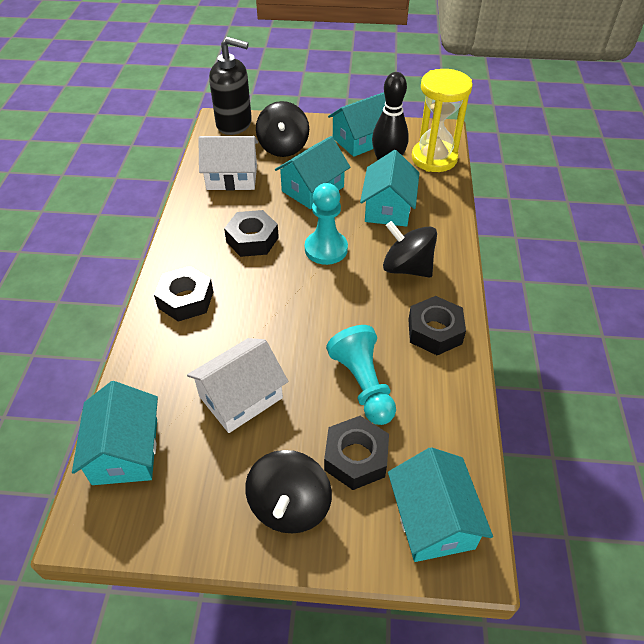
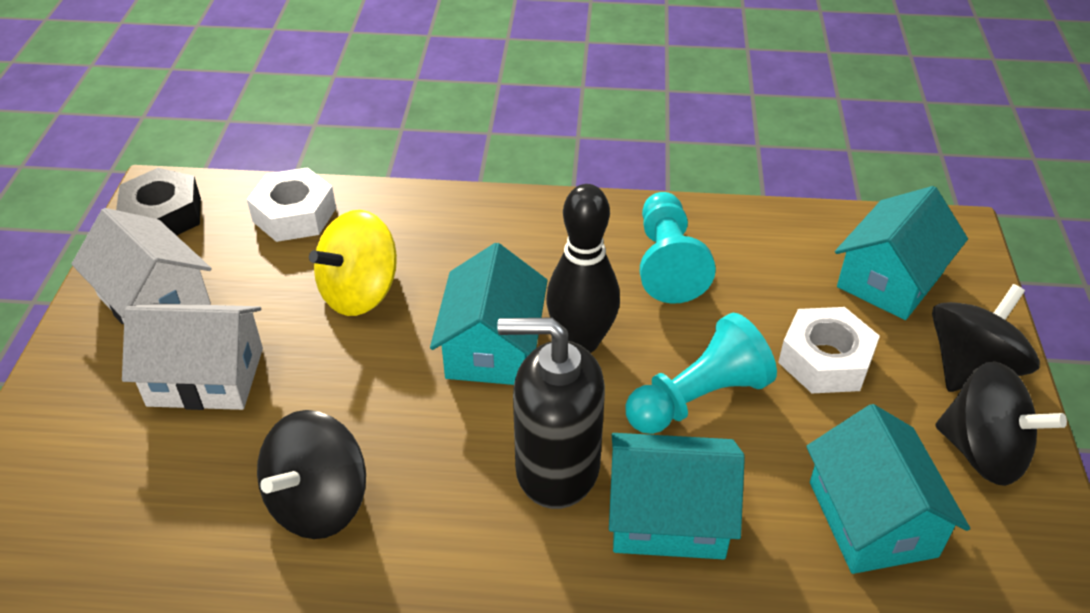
black nut: [154,266,213,322] [224,210,279,257] [324,416,389,490] [408,296,466,355] = 4 -> [116,168,201,236] = 1
turquoise house: [72,381,158,485] [275,136,350,209] [328,92,386,157] [360,150,419,227] [388,447,493,562] = 5 -> [430,243,548,385] [609,433,745,559] [806,404,970,574] [835,186,968,320] = 4
white nut: none = 0 -> [247,167,336,242] [778,307,880,393] = 2
yellow hourglass: [412,69,473,172] = 1 -> none = 0
yellow spinning top: none = 0 -> [309,210,397,316] = 1

